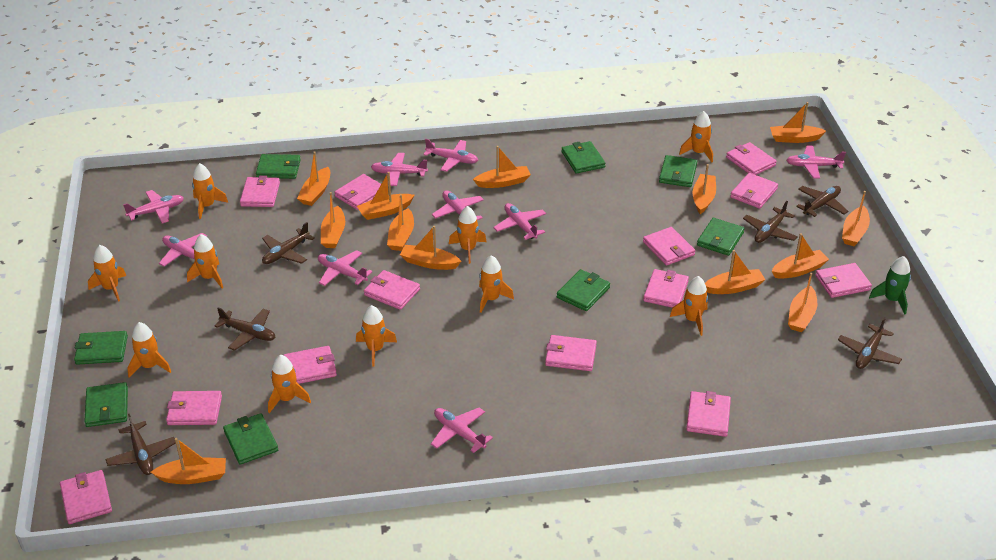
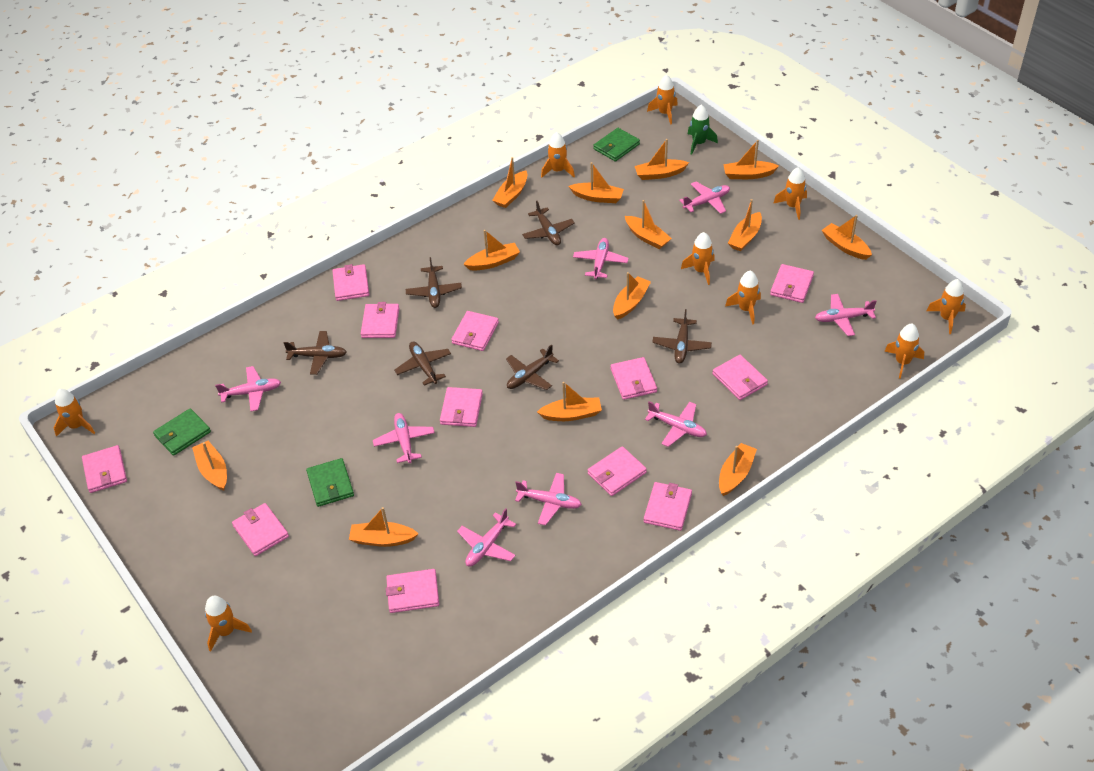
green wallet: [74,331,128,365] [84,382,128,427] [223,413,278,465] [256,154,301,179] [557,269,610,311] [561,141,606,174] [659,155,697,187] [697,218,745,256] = 8 -> [153,408,211,456] [306,458,354,507] [593,128,640,162] = 3
orange rocket: [88,245,126,302] [127,322,171,378] [187,234,223,289] [192,163,228,219] [268,355,311,413] [356,305,397,366] [449,206,486,264] [479,255,514,313] [670,276,708,336] [679,111,713,162] = 10 -> [54,389,95,437] [205,596,252,652] [541,132,575,177] [647,75,678,125] [681,232,715,285] [725,270,761,325] [773,167,807,220] [884,324,924,379] [927,279,966,334] = 9
pink plane: [123,190,184,223] [159,233,207,267] [318,250,373,286] [371,153,428,186] [423,139,478,172] [431,407,493,453] [432,190,484,220] [493,203,546,240] [786,145,846,179] = 9 -> [215,366,281,411] [373,413,435,463] [457,508,517,567] [515,473,582,526] [573,238,629,279] [645,401,707,447] [679,182,730,214] [815,294,877,336] = 8
pink wallet: [60,470,112,524] [166,391,222,425] [240,175,280,207] [284,346,337,384] [334,174,381,210] [364,270,420,310] [545,335,597,371] [643,227,695,266] [643,269,689,308] [686,391,731,437] [726,142,777,175] [730,173,778,209] [815,263,872,298] = 13 -> [82,445,127,493] [232,503,289,556] [332,264,369,301] [361,302,400,338] [386,569,439,613] [440,387,483,427] [451,311,499,351] [588,446,647,496] [611,357,657,400] [644,482,692,531] [712,355,768,400] [770,264,814,303] = 12

